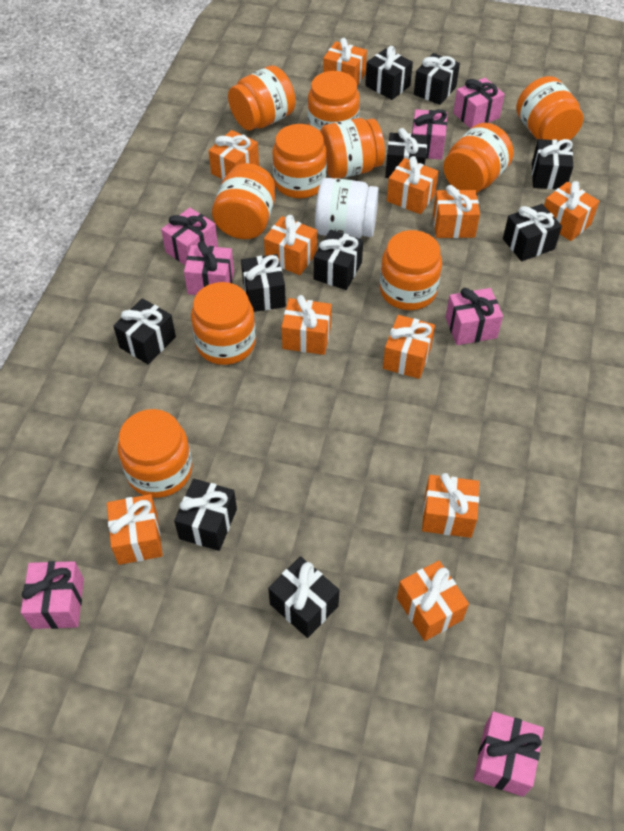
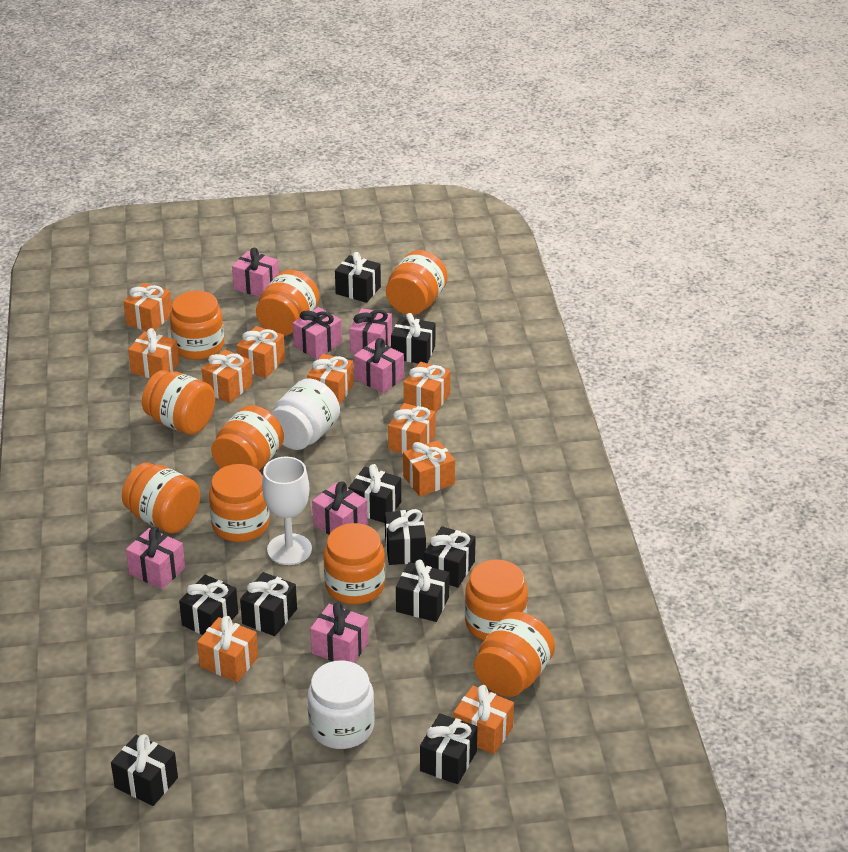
orange gift: [107,494,163,565] [209,130,259,180] [264,215,317,275] [281,295,332,355] [323,38,367,86] [383,315,435,379] [387,156,439,214] [397,561,469,641] [422,473,479,538] [433,185,480,238] [544,181,599,241] = 11 -> [123,283,172,331] [128,328,179,378] [197,616,258,682] [202,350,253,403] [236,326,285,378] [307,354,354,405] [388,403,435,454] [403,440,455,496] [404,362,451,413] [453,685,514,754] = 10
white goblet: none = 0 -> [262,457,312,565] = 1
white jar: [315,178,379,238] = 1 -> [271,379,340,450] [308,660,375,749] = 2

